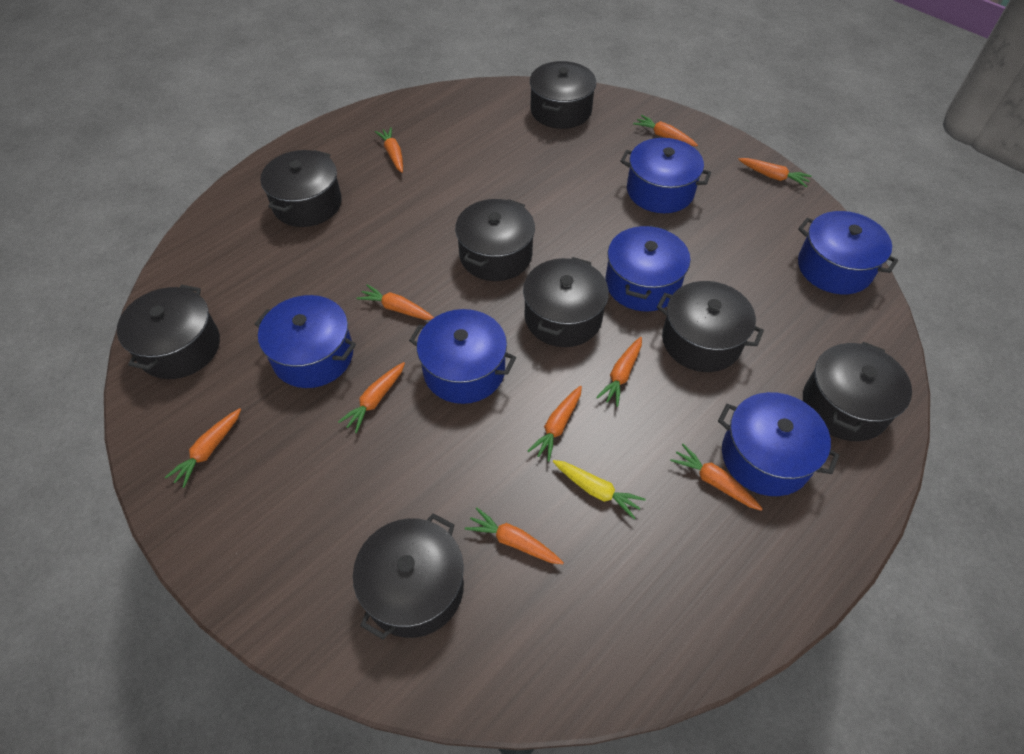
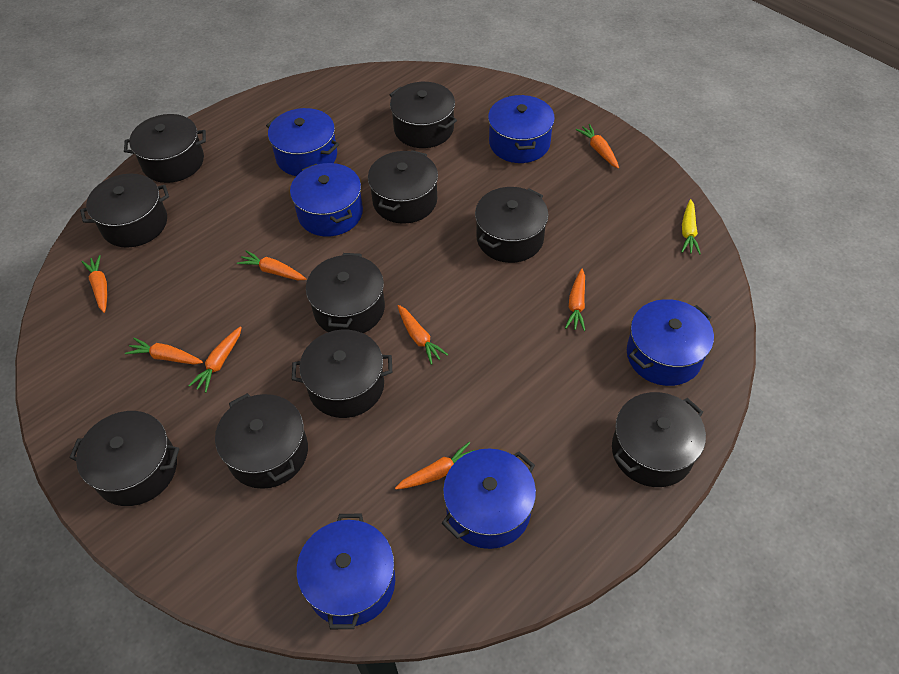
black pot: [117,285,220,379] [260,150,342,227] [353,513,464,639] [455,199,535,281] [523,257,609,347] [530,61,596,129] [657,281,764,372] [803,342,912,441] = 8 -> [69,411,179,506] [80,174,169,248] [124,114,206,183] [215,393,308,489] [292,330,392,418] [306,253,385,333] [368,150,438,224] [389,82,457,148] [475,187,548,263] [612,392,706,487] = 10
orange carrot: [165,408,241,488] [338,362,405,433] [356,284,434,320] [375,127,403,173] [465,507,564,564] [528,386,582,462] [596,337,642,407] [633,115,698,146] [670,444,763,511] [738,158,812,187] = 10 -> [82,255,107,313] [125,338,203,364] [188,326,242,393] [237,250,306,280] [395,442,475,489] [398,305,448,365] [565,269,585,331] [576,124,619,168] = 8

